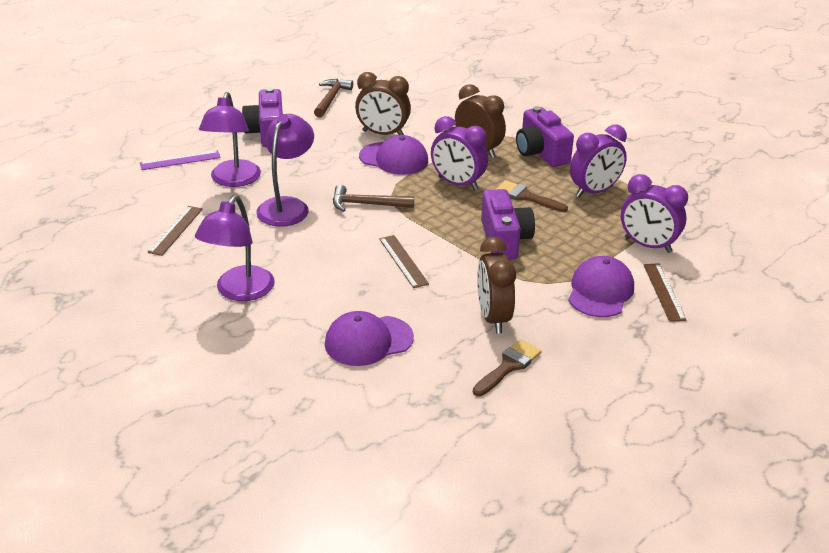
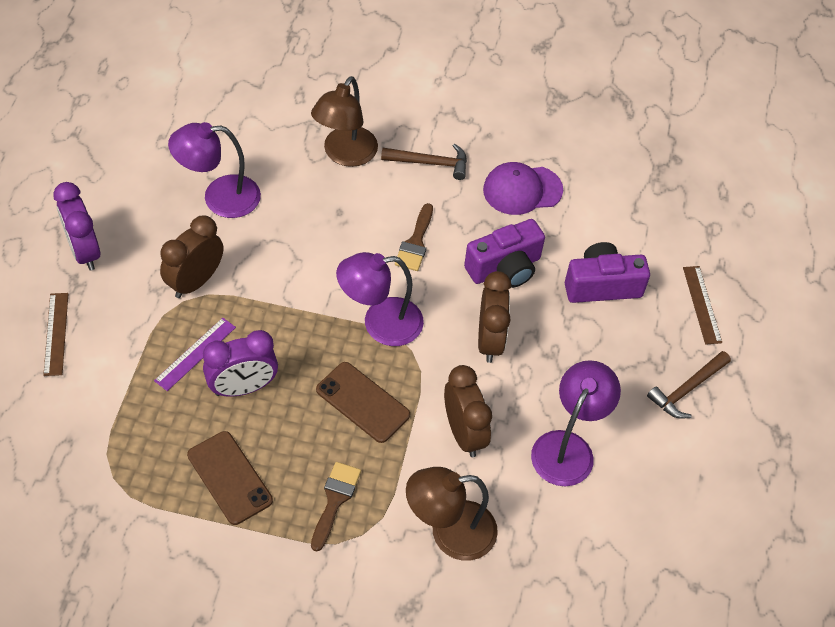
brown lamp: none = 0 -> [311,76,378,167] [406,467,498,561] = 2
brown phone: none = 0 -> [187,431,273,525] [316,362,410,443] = 2
brown ruler: [147,206,203,256] [379,235,429,288] [643,263,687,322] = 3 -> [43,293,68,376] [683,266,722,345] = 2
purple camera: [242,87,283,147] [481,189,535,259] [516,106,574,167] = 3 -> [464,219,545,288] [565,242,650,303] = 2
purple cap: [325,311,414,366] [359,135,428,175] [568,256,634,317] = 3 -> [483,162,563,215] = 1
purple clock: [431,116,488,190] [570,125,627,197] [621,174,688,253] = 3 -> [53,182,100,271] [203,330,278,397] = 2

